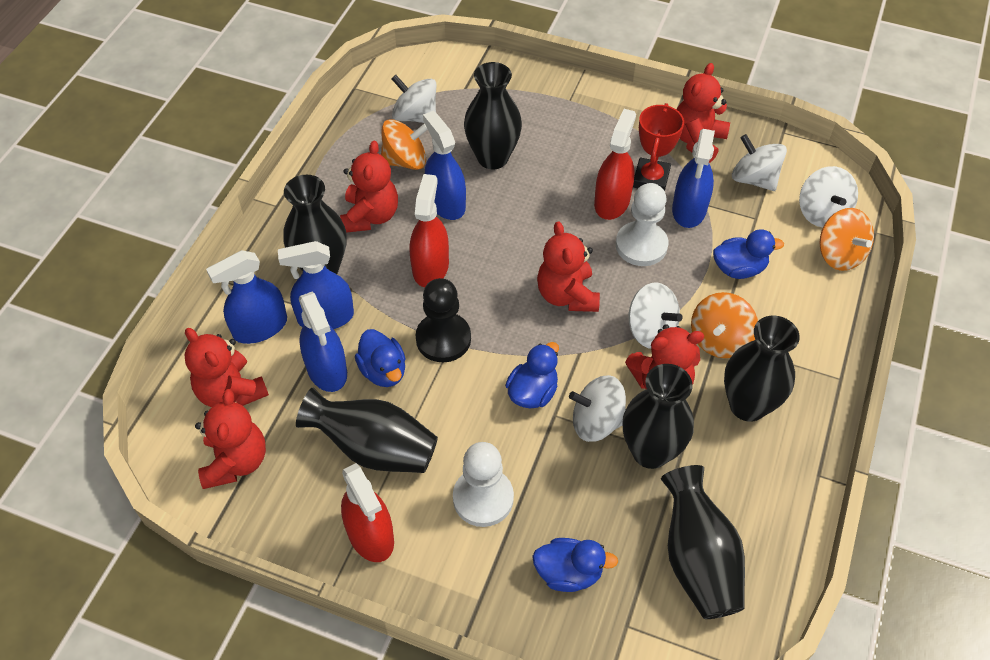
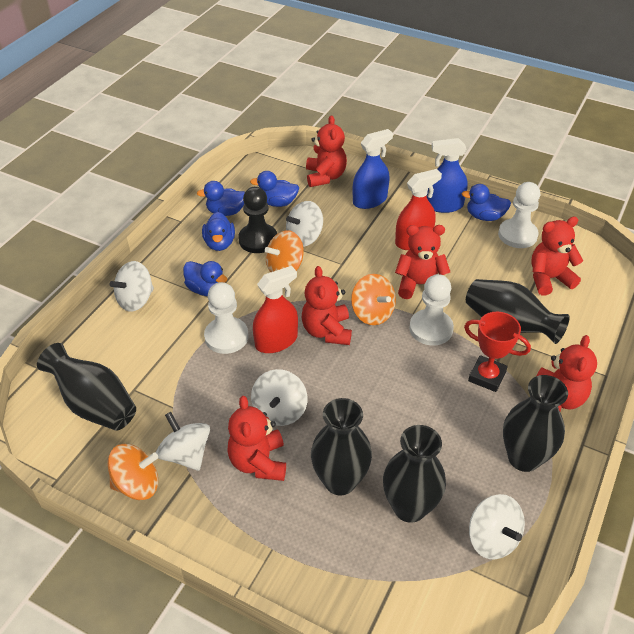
black vase: [283,175,347,274] [296,387,438,473] [464,62,522,169] [622,364,694,469] [661,465,745,619] [724,315,800,422] = 6 -> [37,343,136,431] [311,398,372,495] [383,425,446,523] [466,279,570,344] [503,375,568,472] = 5
blue duck: [355,329,405,387] [505,342,559,409] [532,538,618,592] [713,229,784,279] = 4 -> [183,261,227,296] [196,181,245,216] [202,212,235,251] [250,171,299,207] [461,184,511,221] = 5
blue spray bottle: [206,250,287,344] [278,241,354,329] [299,292,347,392] [423,111,466,220] [672,129,715,228] = 5 -> [353,129,393,209] [426,138,468,213] = 2
red spray bottle: [341,463,394,562] [410,174,449,287] [594,109,636,220] = 3 -> [253,266,298,353] [395,169,442,250] = 2
white pawn: [453,442,514,527] [616,183,668,266] = 2 -> [204,282,249,354] [409,274,454,346] [498,182,540,248] = 3

